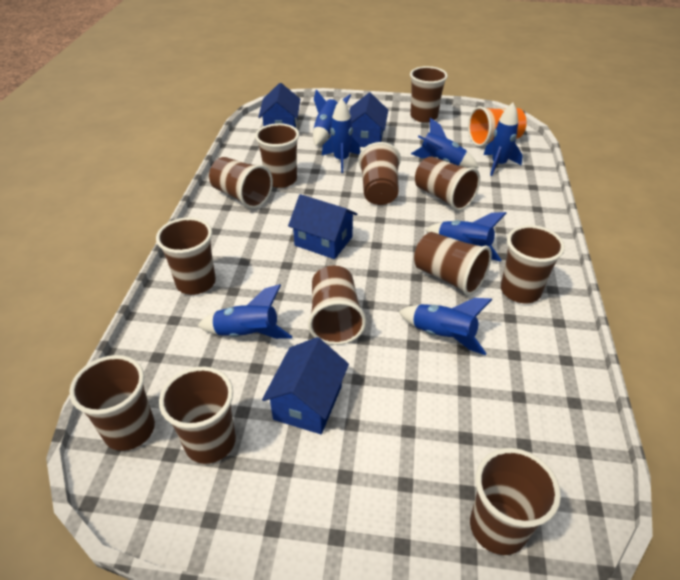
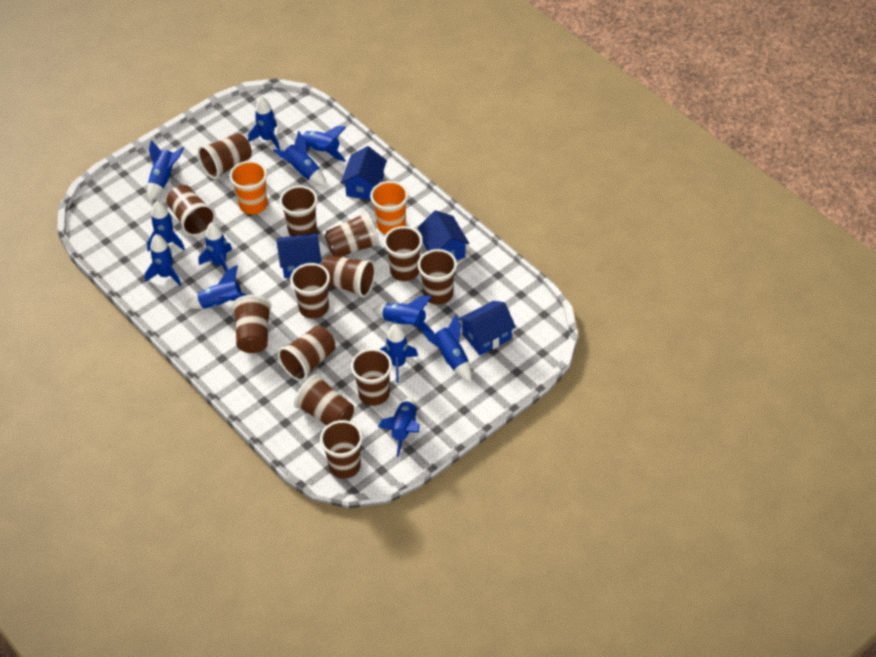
blue rocket: [197,284,293,339] [313,89,351,146] [322,98,360,173] [399,298,492,355] [411,118,479,168] [425,212,507,262] [484,103,523,176] = 7 -> [145,234,182,287] [147,140,184,201] [147,201,185,252] [186,265,246,309] [199,222,232,272] [248,97,280,150] [273,131,327,186] [295,126,346,162] [373,296,434,333] [378,398,420,457] [380,324,418,383] [422,314,472,382] = 12
brown cup: [69,355,155,451] [156,217,216,295] [159,367,236,464] [209,157,273,209] [255,123,299,188] [308,265,367,345] [358,142,401,205] [410,66,448,123] [414,232,492,296] [415,156,480,211] [470,448,561,555] [501,225,565,303] = 12 -> [167,185,216,236] [198,133,252,179] [232,295,272,353] [277,326,336,381] [279,186,318,236] [290,263,330,319] [294,374,354,425] [320,420,363,479] [321,255,376,298] [325,211,380,257] [351,348,392,406] [384,226,423,281] [418,249,457,305] = 13
orange cup: [468,106,527,147] = 1 -> [230,161,267,214] [370,181,408,234] = 2

